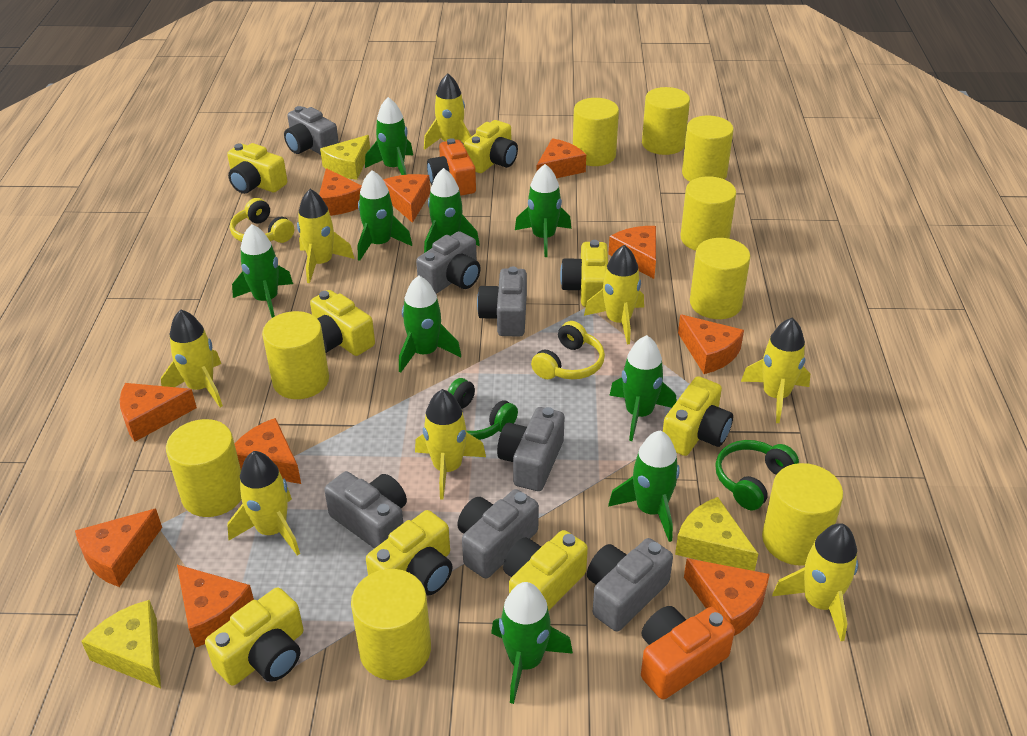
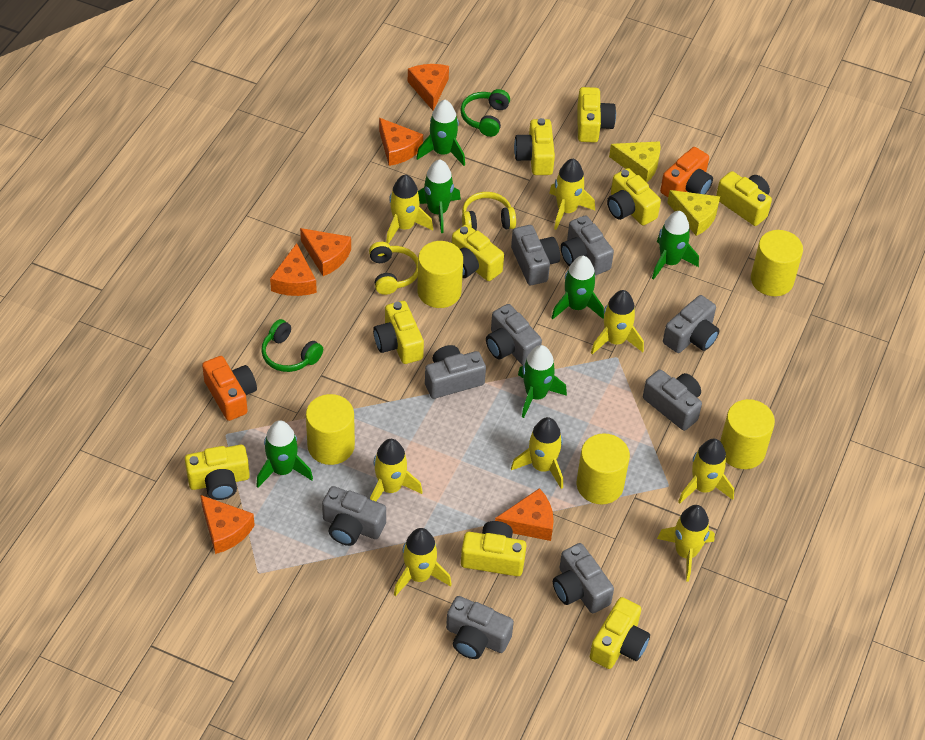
green rocket: [232,224,293,318] [358,170,412,261] [365,97,413,175] [399,276,461,373] [424,168,480,253] [491,582,573,704] [515,164,571,257] [608,430,680,542] [609,335,677,441] = 9 -> [256,420,313,487] [416,100,465,166] [418,160,461,233] [518,345,567,418] [551,256,604,319] [652,211,699,279] = 6
grey camera: [284,106,339,155] [324,471,407,549] [416,231,481,294] [457,489,539,578] [477,266,527,337] [497,407,565,491] [587,538,673,631] = 7 -> [322,486,386,546] [425,345,486,399] [446,596,514,659] [486,304,542,365] [511,225,560,285] [553,543,614,613] [561,215,614,275] [643,369,702,431] [663,295,720,353] = 9
orange cheese: [75,509,162,587] [120,383,197,442] [177,565,254,648] [235,418,301,484] [319,168,362,216] [383,174,430,223] [536,138,586,178] [608,226,656,279] [678,314,744,374] [684,558,770,636] = 10 -> [201,495,255,554] [270,243,317,296] [300,228,351,276] [379,118,423,166] [408,64,449,110] [495,488,554,541] = 6
yellow camera: [205,587,303,686] [227,143,287,194] [310,290,375,356] [366,510,453,596] [464,120,518,173] [503,530,588,611] [560,240,608,307] [663,376,733,456] = 8 -> [185,445,250,500] [373,301,424,364] [452,224,504,281] [461,521,526,576] [514,118,555,175] [577,87,616,143] [590,597,650,669] [607,168,661,226] [716,171,772,226] = 9
yellow cheese: [81,600,161,689] [320,135,370,180] [675,497,758,571] = 3 -> [609,141,661,182] [667,190,720,236] = 2
yellow cylinder: [166,419,242,517] [262,311,329,399] [351,569,431,680] [573,98,619,166] [642,87,690,155] [680,176,736,251] [682,116,734,182] [690,238,750,319] [762,463,843,566] = 9 -> [306,394,355,465] [417,241,463,308] [576,433,630,504] [720,399,775,469] [751,230,803,296] = 5

